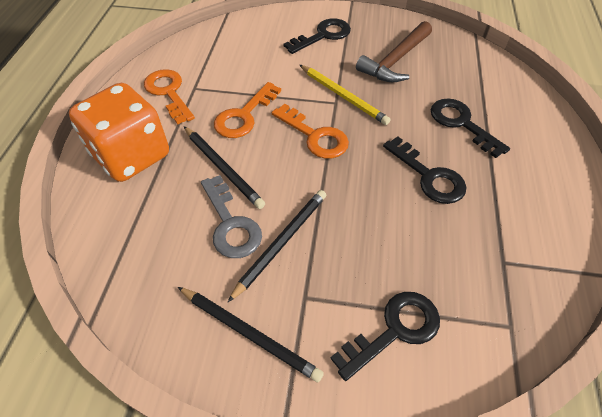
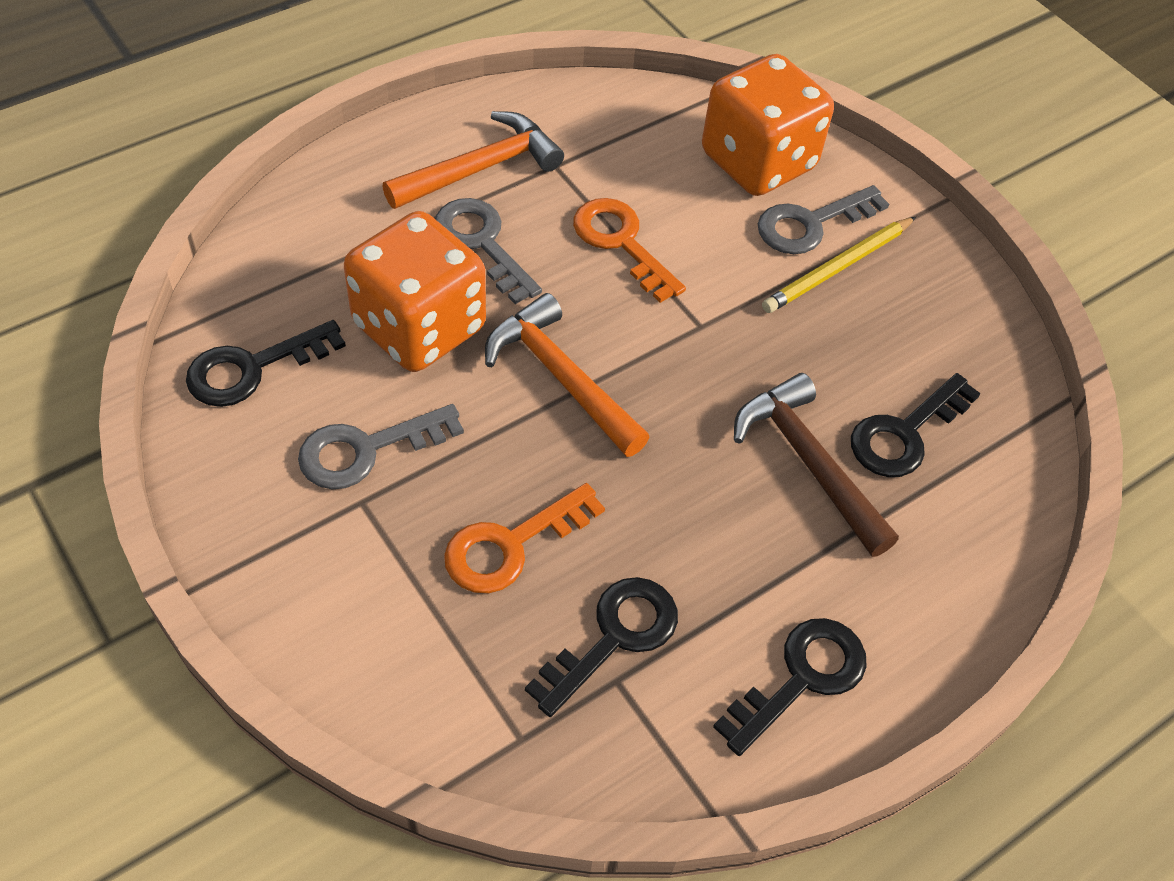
black pencil: [178,287,324,382] [184,126,265,209] [228,190,326,302] = 3 -> none = 0
grey key: [201,175,262,258] = 1 -> [298,404,464,489] [435,198,542,304] [758,185,889,254] = 3
orange dice: [69,83,169,182] = 1 -> [344,211,486,372] [702,54,834,196] = 2
orange hammer: none = 0 -> [382,111,564,209] [485,293,650,457] = 2
orange key: [144,69,195,125] [214,82,281,138] [272,104,349,159] = 3 -> [444,483,605,594] [573,198,686,303] = 2

